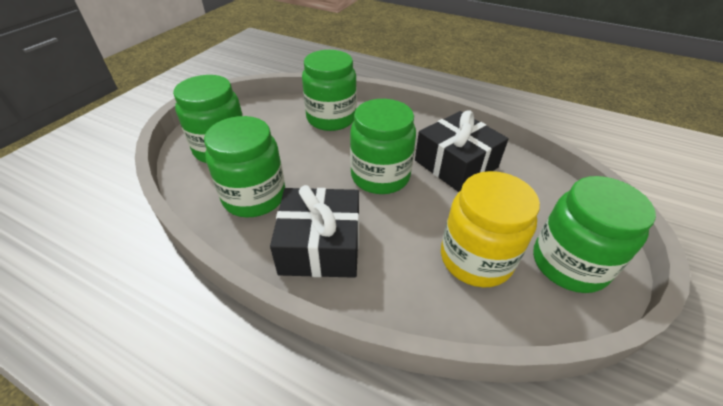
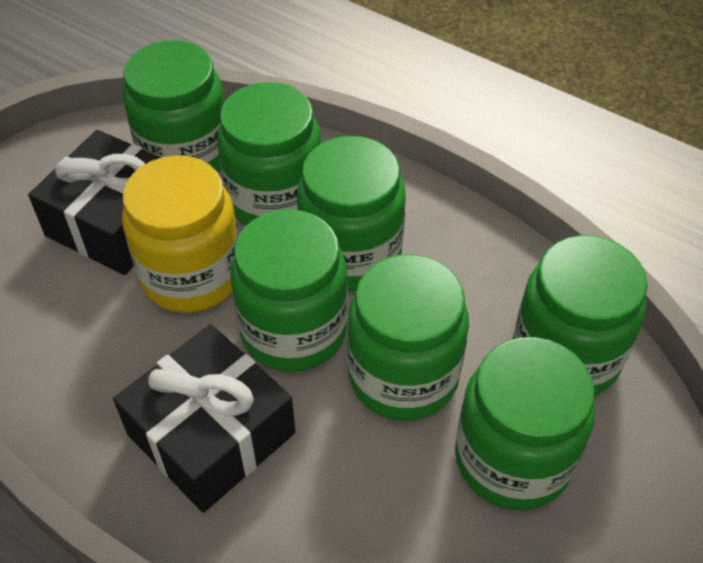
green jar: [173,75,243,163] [204,116,285,218] [302,50,357,131] [350,99,416,194] [533,176,656,293] = 5 -> [123,40,225,172] [217,82,321,226] [231,209,348,372] [297,136,406,291] [347,254,469,421] [455,337,595,510] [513,235,648,396] = 7

